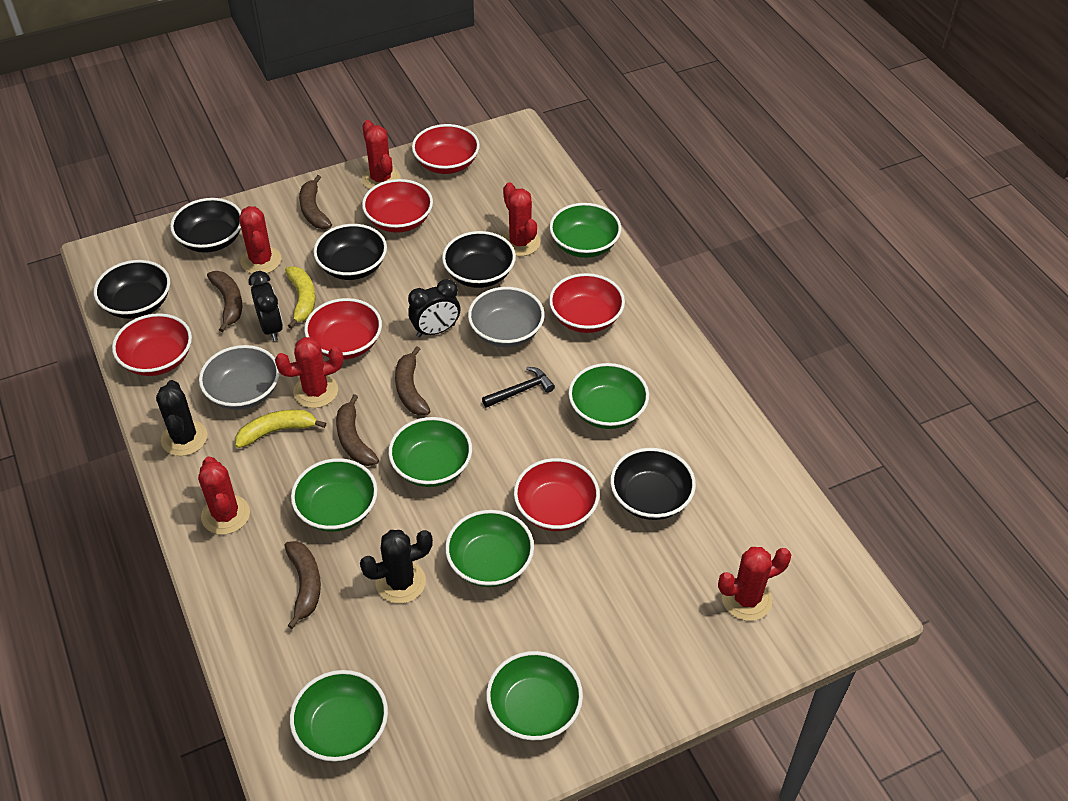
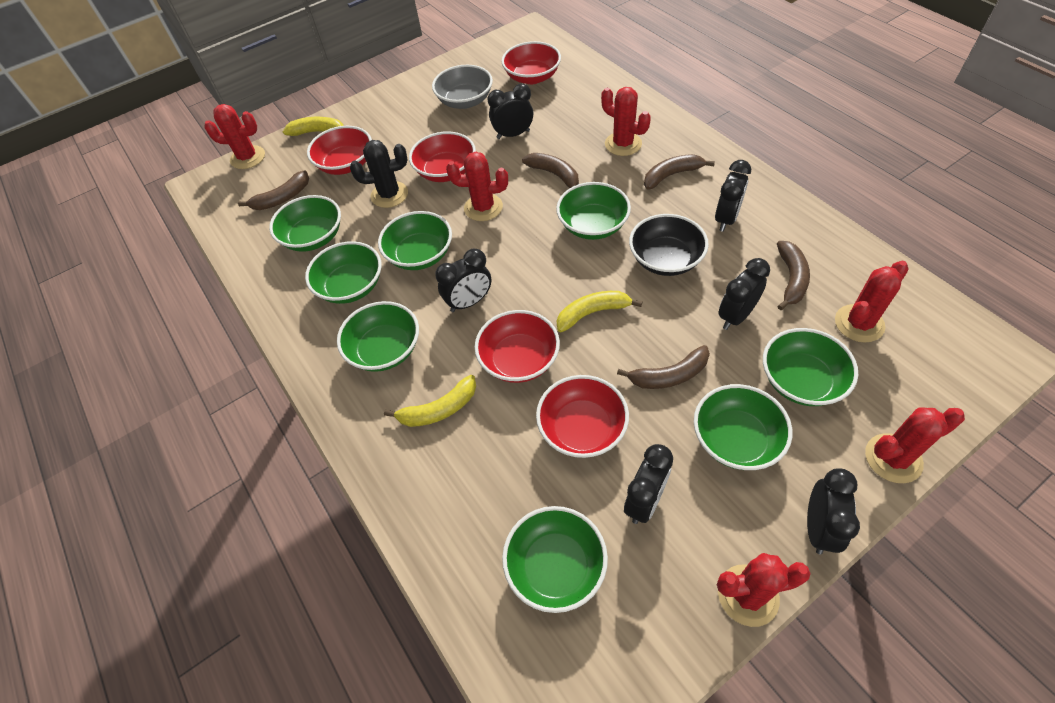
black bowl: [94,260,170,319] [170,198,241,253] [313,224,387,280] [442,231,516,288] [610,448,696,520] = 5 -> [629,214,709,276] = 1
black cactus: [156,380,208,456] [360,530,433,604] = 2 -> [350,140,408,208] = 1
black clock: [248,271,283,341] [408,279,460,337] = 2 -> [435,249,491,312] [487,84,533,139] [624,444,673,524] [715,160,751,232] [719,258,770,330] [807,468,860,555] = 6
black hammer: [482,367,555,408] = 1 -> none = 0
green bowl: [290,670,388,761] [291,458,378,532] [388,417,472,487] [445,510,534,587] [486,651,583,741] [549,203,621,258] [568,363,649,429] = 7 -> [269,195,341,252] [305,241,382,304] [337,301,419,372] [378,211,452,270] [502,506,608,613] [556,182,631,240] [694,384,792,470] [763,328,858,406] = 8
grey bowl: [199,345,280,410] [468,287,545,347] = 2 -> [432,65,493,109] = 1
red bowl: [112,313,192,376] [304,298,382,360] [362,179,433,233] [412,124,480,174] [514,458,600,531] [549,273,625,333] = 6 -> [307,126,372,175] [409,131,476,182] [474,310,560,383] [501,41,561,84] [536,375,629,458] = 5
yellow banana: [235,409,326,448] [285,266,315,329] = 2 -> [283,117,344,136] [384,375,476,427] [557,291,642,332] = 3

